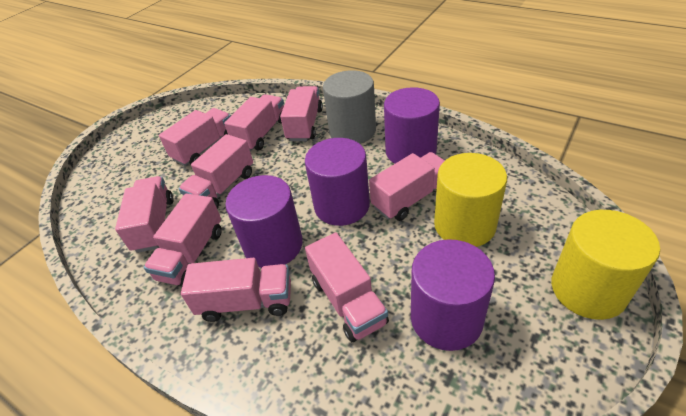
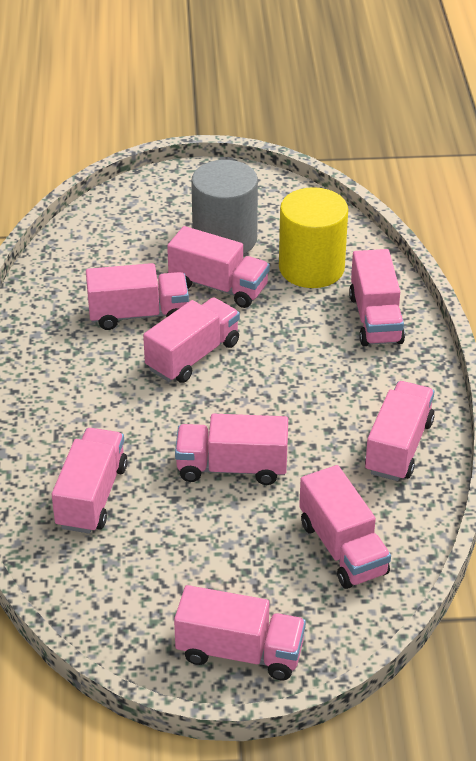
purple cylinder: [225,175,303,268] [305,138,370,226] [384,87,440,164] [411,239,495,351] = 4 -> none = 0
yellow cylinder: [434,153,507,247] [551,210,660,320] = 2 -> [279,187,348,288] = 1

